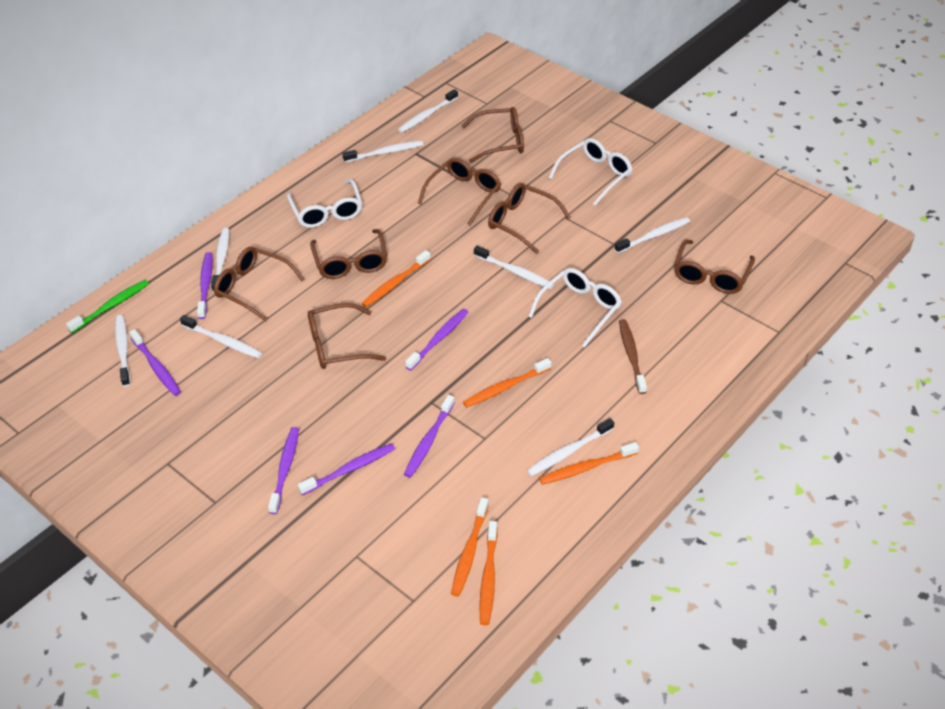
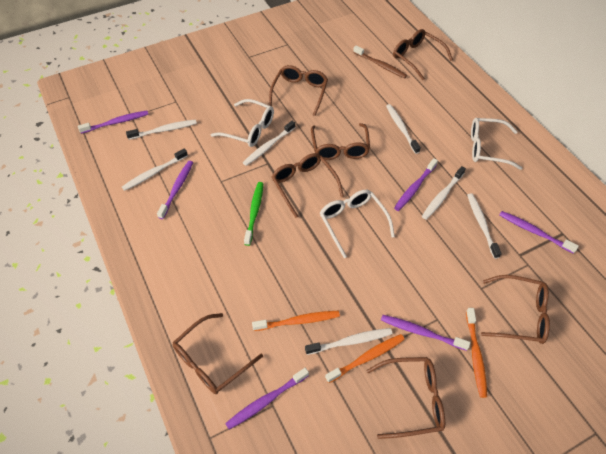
orange toothbrush: [362,250,431,307] [451,498,489,596] [463,358,551,408] [480,521,498,625] [539,442,639,485] = 5 -> [252,311,340,331] [325,334,405,383] [466,308,487,398] = 3
white toothbrush: [115,315,130,387] [180,315,262,358] [211,228,229,292] [342,141,424,162] [398,89,458,133] [474,246,554,289] [527,418,614,476] [614,217,690,253] = 8 -> [122,149,188,191] [126,119,197,140] [243,121,296,166] [305,328,392,355] [386,104,421,154] [422,166,466,220] [467,193,502,259] = 7

